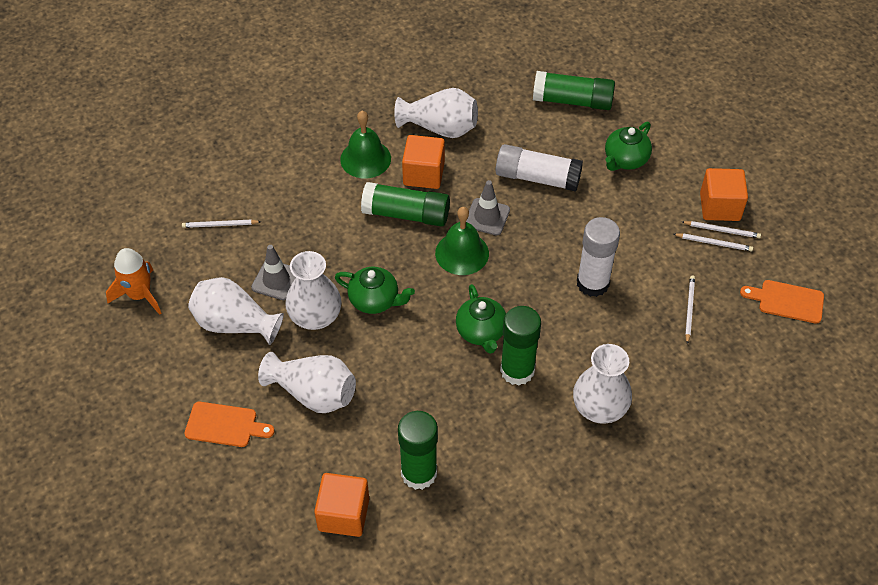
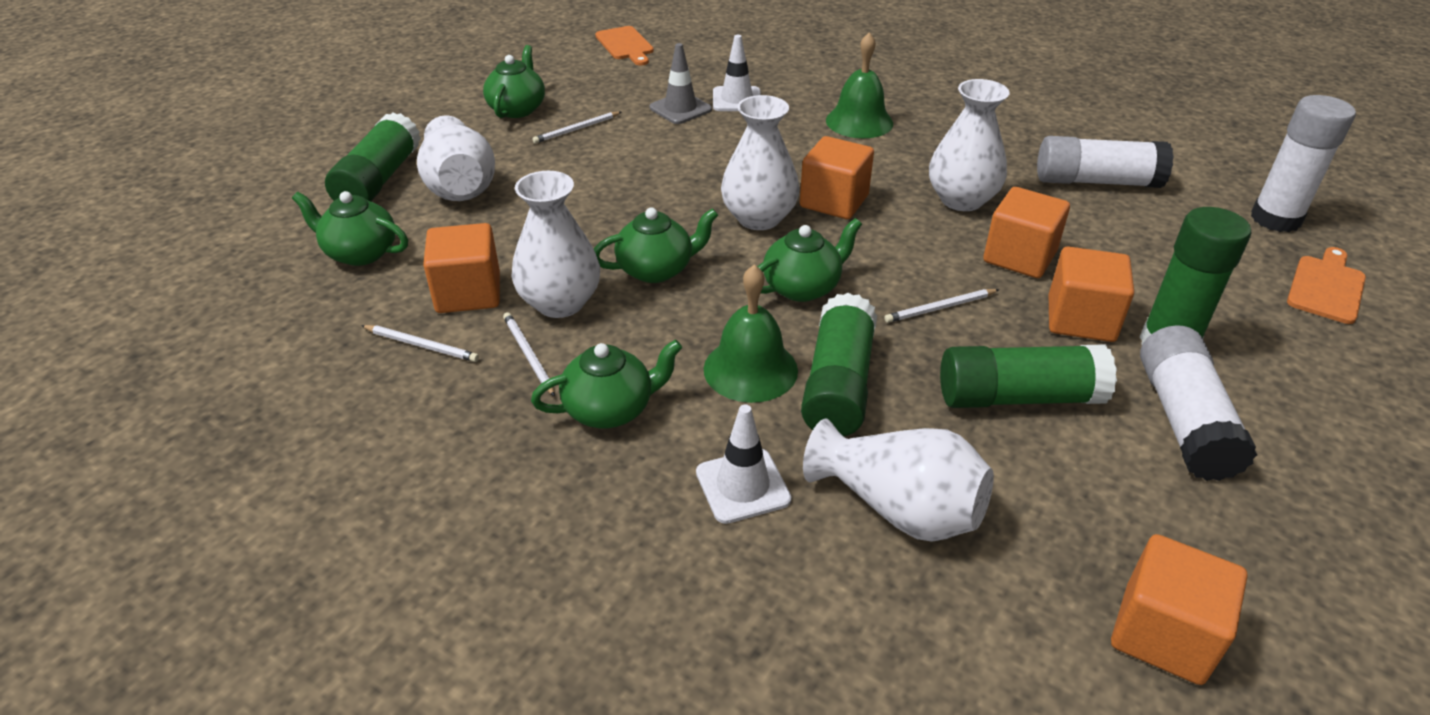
green teapot: [335,267,415,314] [456,284,506,354] [605,122,652,171] = 3 -> [292,191,408,266] [483,45,545,118] [531,339,682,428] [594,207,718,283] [757,218,862,302] = 5
grey traffic cone: [251,245,296,300] [466,180,510,235] = 2 -> [649,43,712,124] = 1
orange cube: [314,473,369,537] [402,135,445,189] [700,168,748,221] = 3 -> [423,223,500,313] [800,136,874,219] [983,187,1070,278] [1049,246,1134,342] [1111,534,1248,685] = 5
orange rocket: [106,248,161,315] = 1 -> none = 0
white glue stick: [496,144,583,192] [577,217,620,297] = 2 -> [1037,136,1174,188] [1140,325,1257,481] [1251,95,1356,232] = 3
white traffic cone: none = 0 -> [696,404,791,524] [713,35,761,111] = 2

